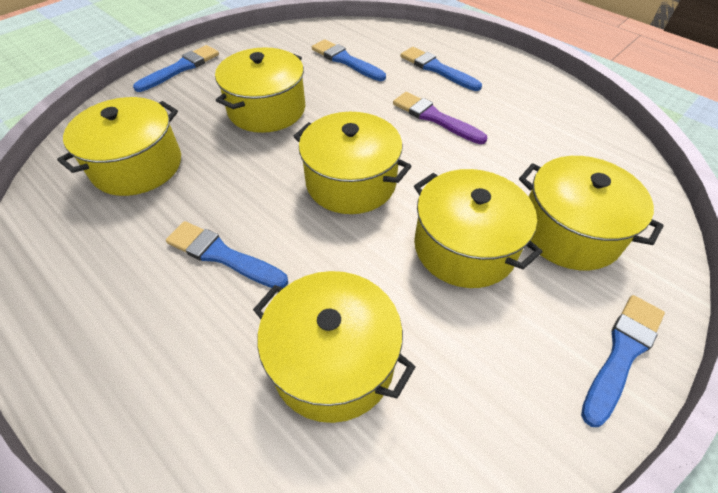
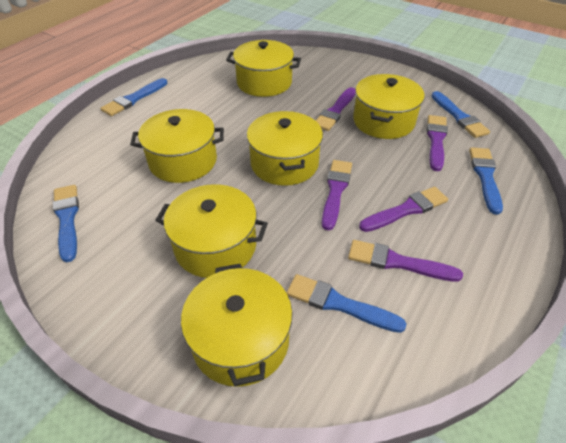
purple brush: [393,92,487,144] = 1 -> [316,87,355,131] [322,160,352,230] [348,240,463,282] [359,187,448,232] [427,115,448,171] = 5

